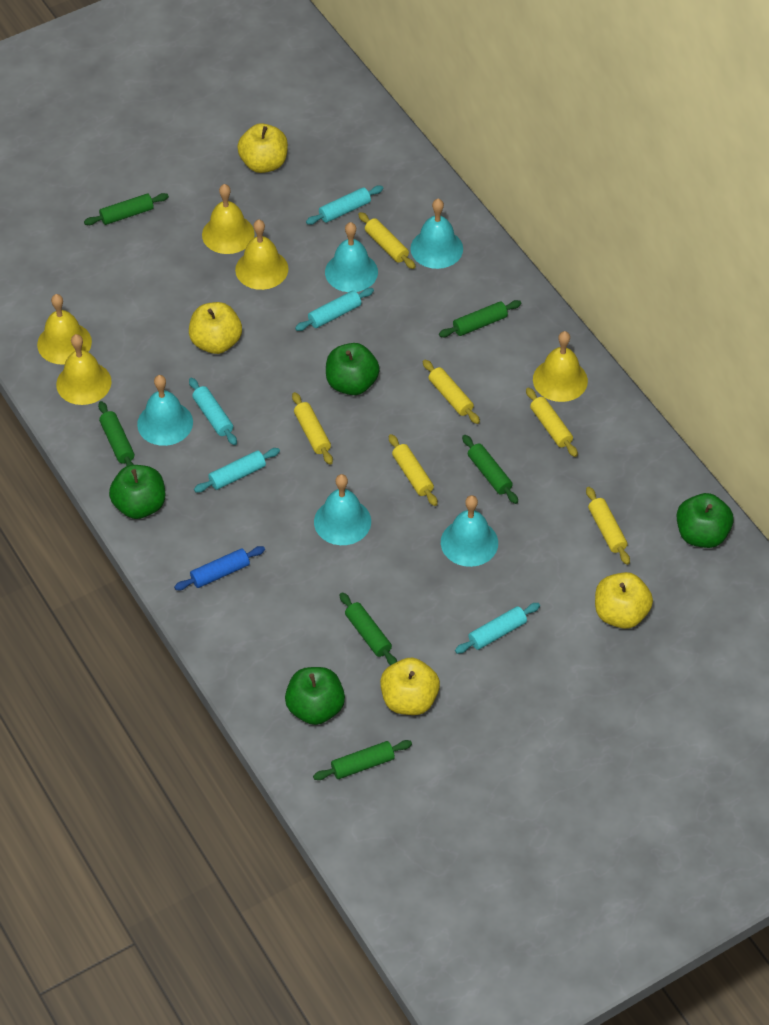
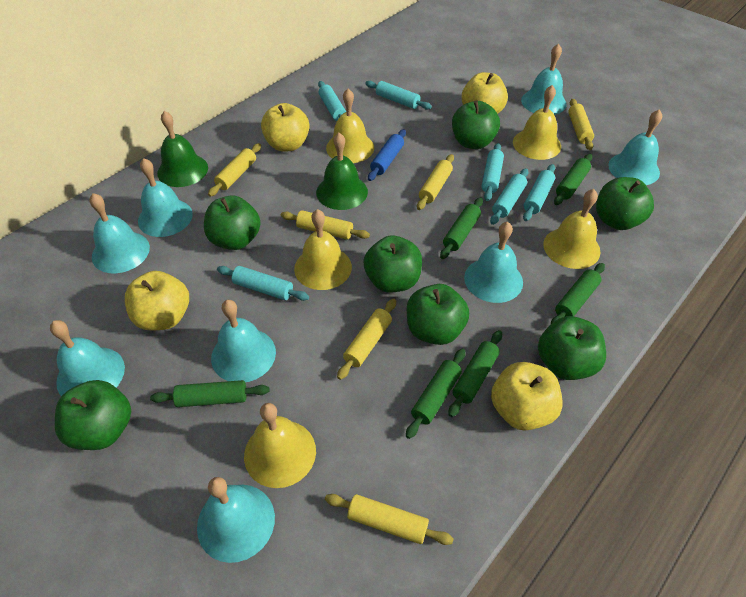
green apple: [109,465,165,519] [285,667,345,725] [326,343,380,395] [677,493,733,548] = 4 -> [55,380,131,450] [204,196,261,250] [364,235,422,293] [407,284,469,345] [452,101,500,149] [538,316,606,380] [596,177,654,230] = 7
green bell: none = 0 -> [157,111,208,187] [316,133,368,210] = 2
turquoise bell: [137,375,193,446] [314,474,371,545] [325,222,378,292] [410,199,463,269] [441,495,498,567] = 5 -> [50,320,125,396] [89,193,150,273] [138,158,193,237] [197,477,275,563] [211,300,276,382] [464,222,523,303] [521,44,567,115] [608,109,662,185] = 8
turquoise rolling pin: [189,378,237,445] [194,448,280,493] [295,288,374,331] [306,185,383,225] [455,603,540,654] = 5 -> [217,266,309,301] [318,81,346,121] [365,81,432,110] [482,143,504,201] [490,168,529,225] [523,164,555,221] = 6

